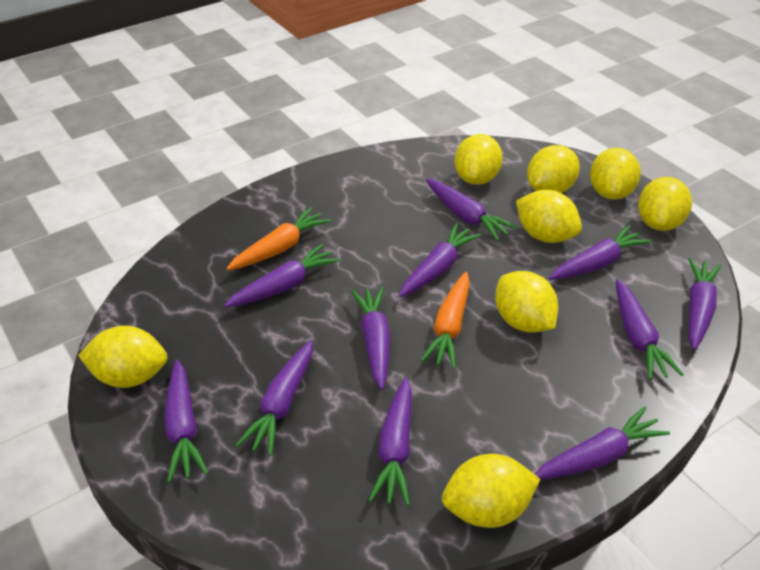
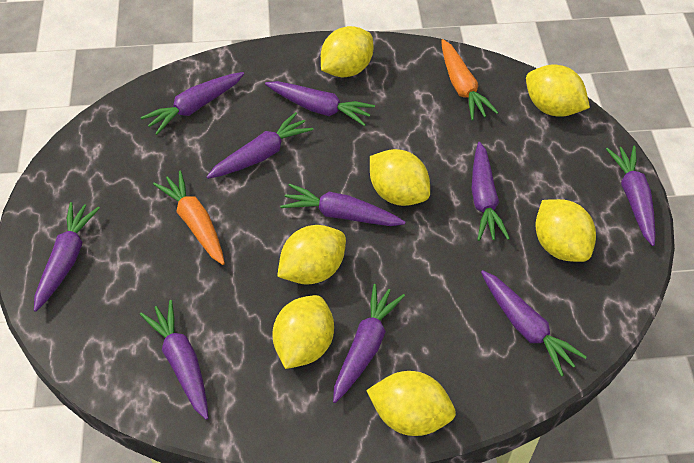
purple carrot: [164,360,209,482] [224,244,340,308] [236,341,312,456] [351,287,391,390] [368,377,412,506] [399,223,481,297] [426,179,518,241] [535,406,670,480] [549,225,651,280] [616,279,684,380] [688,258,721,350] = 11 -> [34,202,100,312] [140,300,208,420] [141,72,244,135] [206,112,314,179] [265,81,375,126] [280,183,405,226] [333,284,405,403] [471,142,510,241] [481,270,587,377] [606,146,655,246] = 10
yellow lemon: [78,326,167,388] [442,454,540,528] [454,134,503,185] [495,271,558,333] [516,190,582,243] [527,145,580,193] [590,148,641,200] [638,177,692,231] = 8 -> [272,295,334,369] [277,225,346,285] [321,26,373,78] [366,371,456,436] [370,149,430,206] [526,65,590,117] [535,199,596,262] = 7

